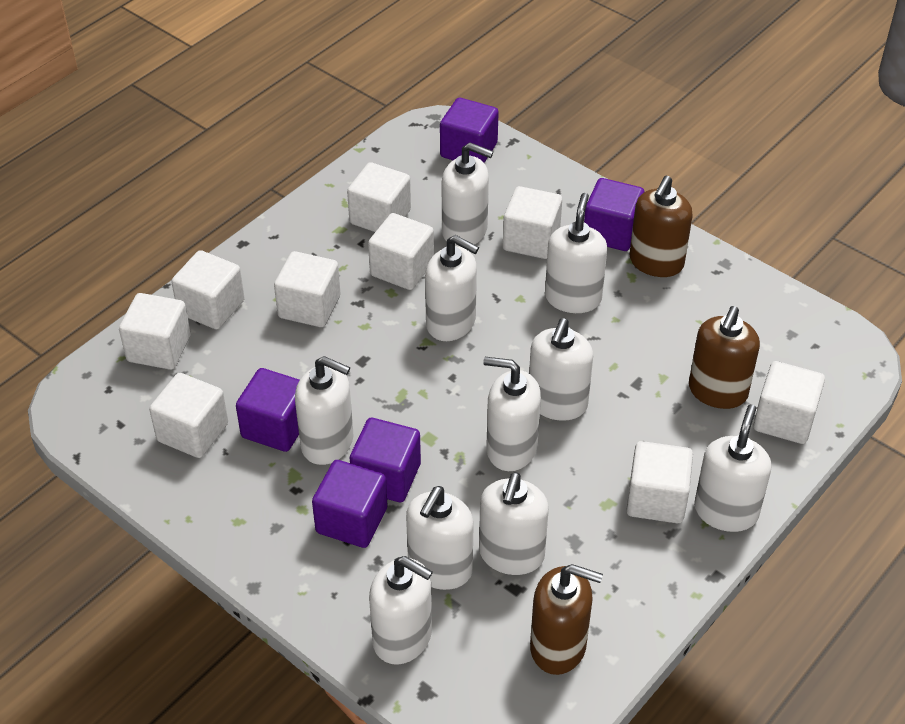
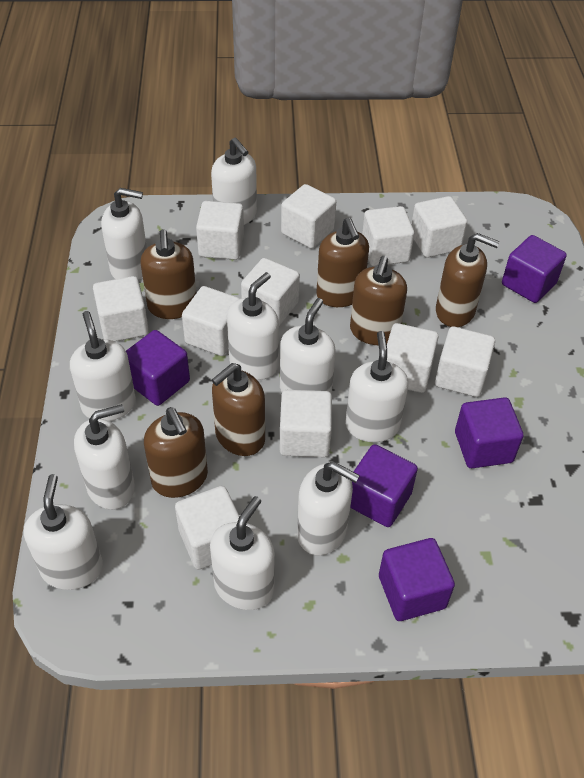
brown soap dispenser: [530,564,603,675] [630,176,693,277] [689,306,760,409] = 3 -> [140,229,196,319] [144,407,208,498] [212,363,265,456] [316,218,369,307] [350,256,407,345] [436,233,500,327] = 6
white cube: [119,293,191,370] [149,373,228,458] [171,250,245,330] [274,251,340,327] [347,162,411,232] [368,213,434,290] [503,186,562,259] [626,441,693,524] [754,361,825,444] = 9 -> [93,276,149,342] [175,486,240,570] [182,286,240,356] [196,201,244,260] [241,258,300,326] [280,390,332,457] [281,184,336,249] [362,206,414,266] [387,323,439,393] [411,196,467,258] [435,326,495,397] = 11

